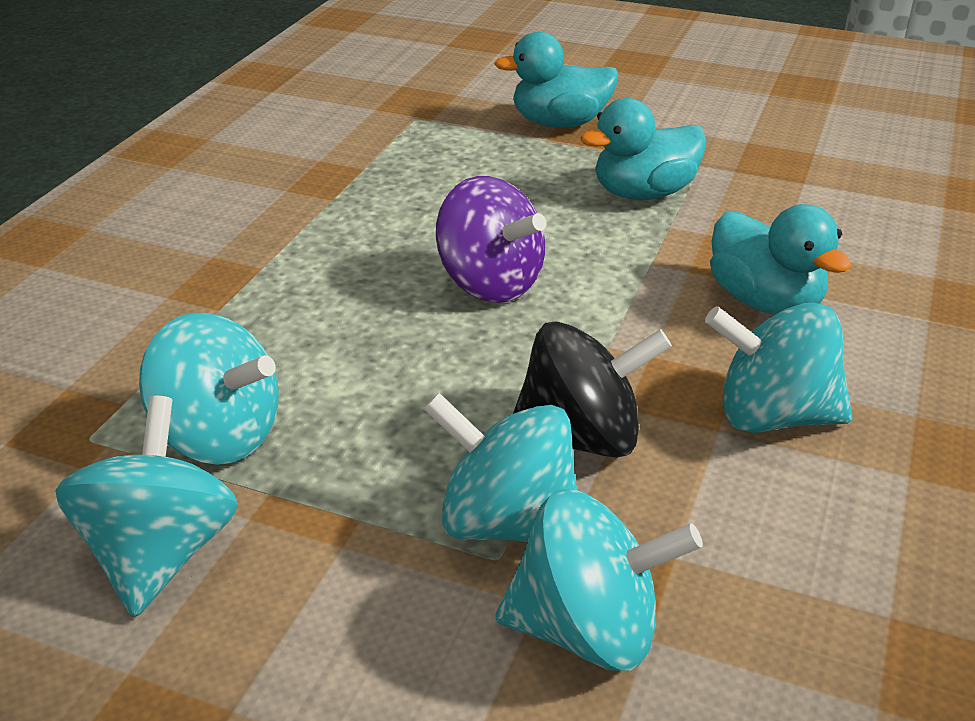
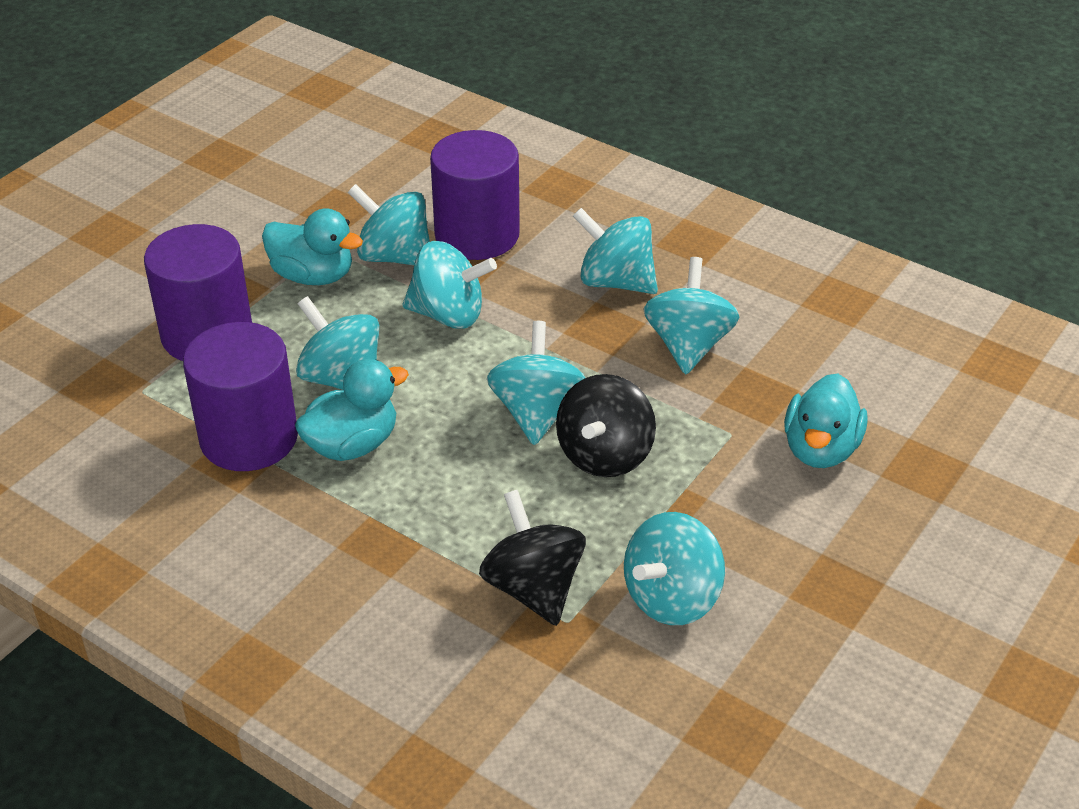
black spinning top: [513,322,672,458] = 1 -> [479,490,586,626] [556,374,656,477] = 2
purple cylinder: none = 0 -> [144,224,252,361] [183,322,298,471] [430,130,520,260] = 3
purple spinning top: [436,176,546,303] = 1 -> none = 0
turquoise spinning top: [55,396,238,617] [139,313,279,465] [424,393,577,542] [495,489,703,671] [705,303,853,433] = 5 -> [296,296,379,390] [348,184,430,265] [402,241,497,329] [487,321,585,445] [573,208,658,294] [624,512,725,625] [643,257,739,374] = 7

